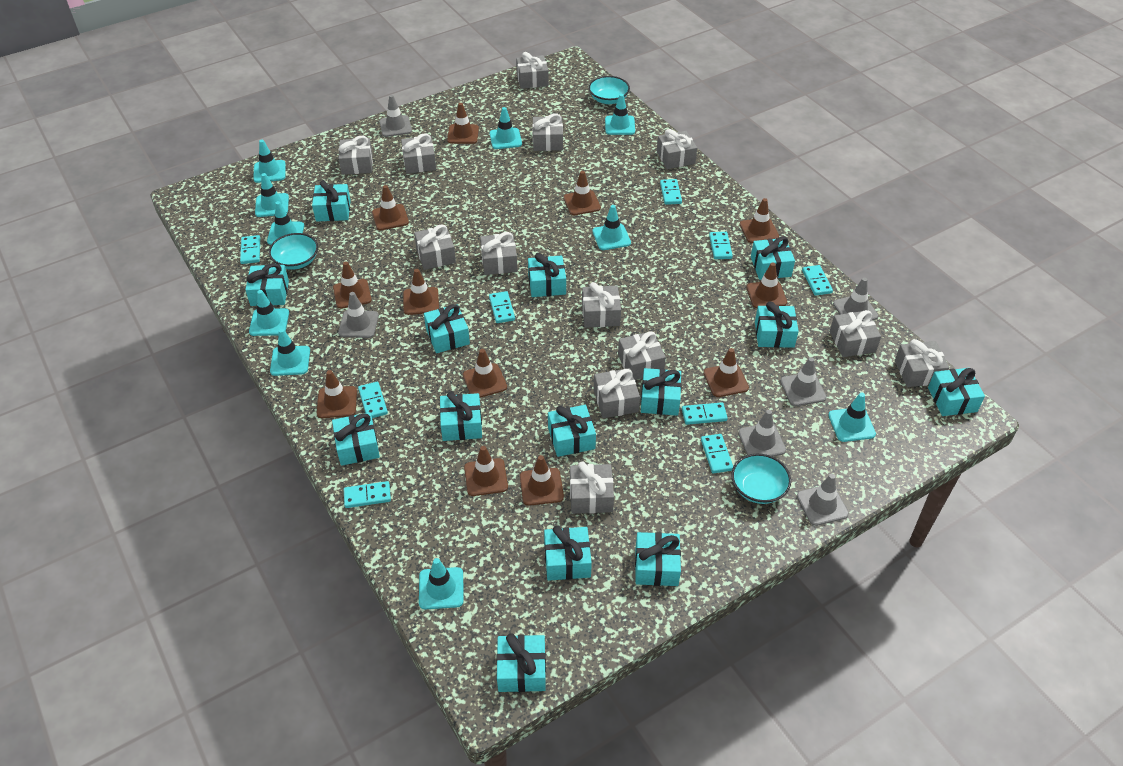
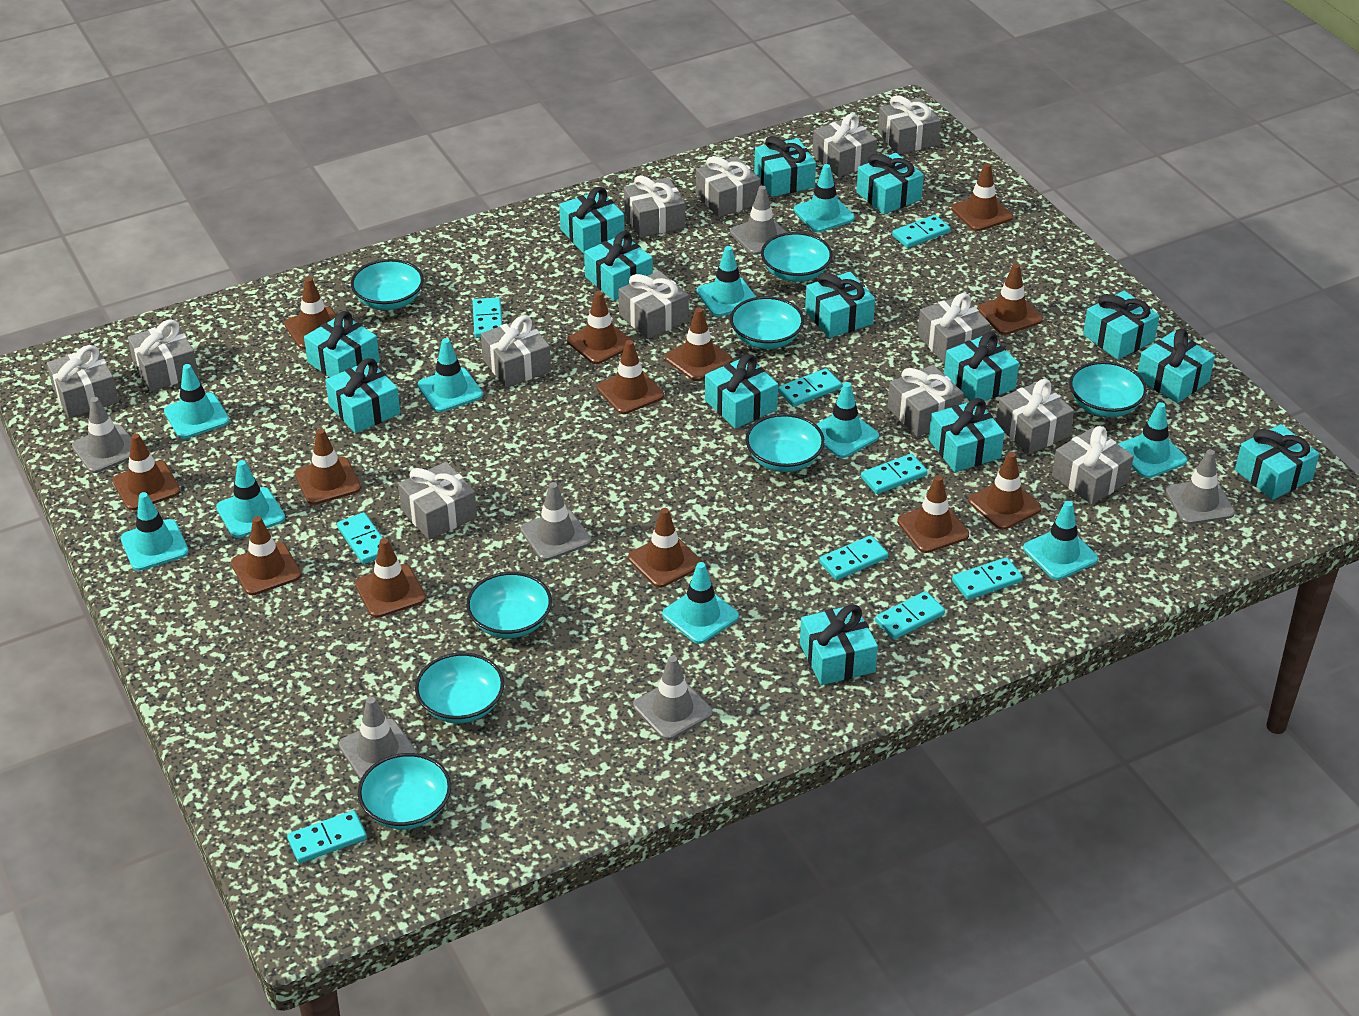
brown traffic cone: [317,370,357,418] [333,262,372,309] [372,185,409,230] [403,269,439,315] [447,103,479,144] [463,349,507,398] [464,446,508,496] [520,455,564,506] [563,171,601,215] [703,348,749,397] [739,198,779,243] [747,262,787,308] = 12 -> [113,433,180,510] [231,516,301,595] [284,277,337,349] [295,428,361,505] [355,538,426,618] [567,291,633,364] [597,340,664,414] [628,508,702,588] [665,308,732,381] [897,475,969,553] [951,163,1013,231] [968,452,1042,530] [978,263,1043,335] = 13
turquoise bowl: [269,233,318,270] [588,76,630,104] [731,454,791,504] = 3 -> [351,259,424,310] [358,753,451,830] [415,653,504,723] [466,572,552,638] [730,296,804,349] [745,414,825,472] [761,232,832,282] [1069,361,1147,417] = 8

